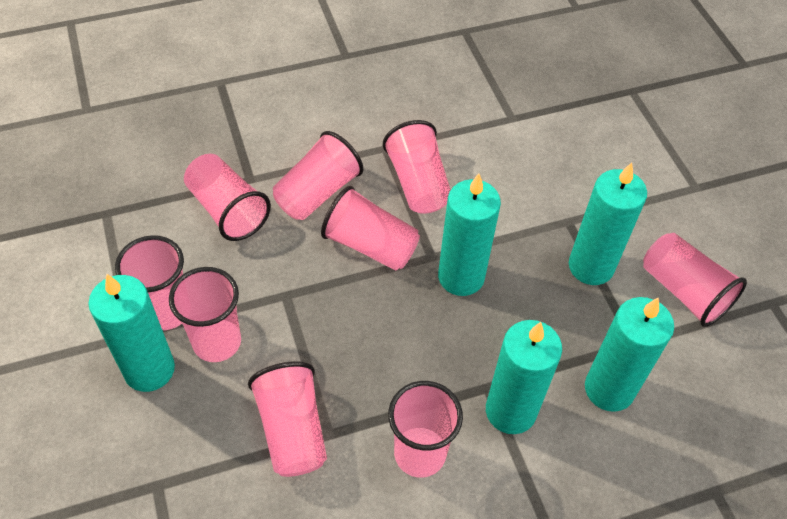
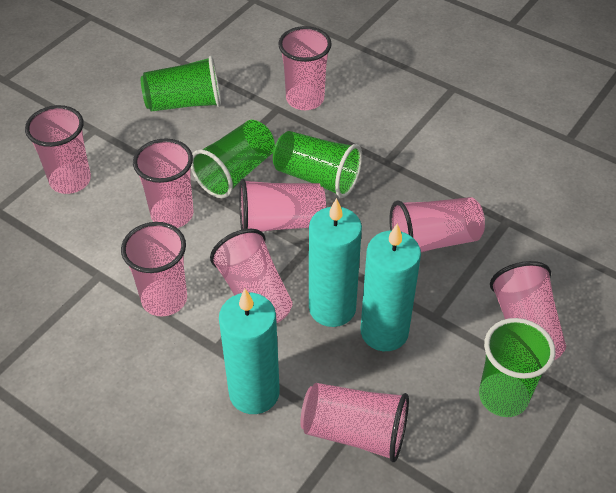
green cup: none = 0 -> [141,56,221,112] [191,120,275,198] [273,131,362,198] [479,318,555,417] = 4
turquoise candle: [88,274,175,392] [438,173,501,296] [486,320,562,434] [569,162,647,285] [585,297,674,412] = 5 -> [219,289,280,414] [309,198,362,327] [361,224,421,351] = 3

